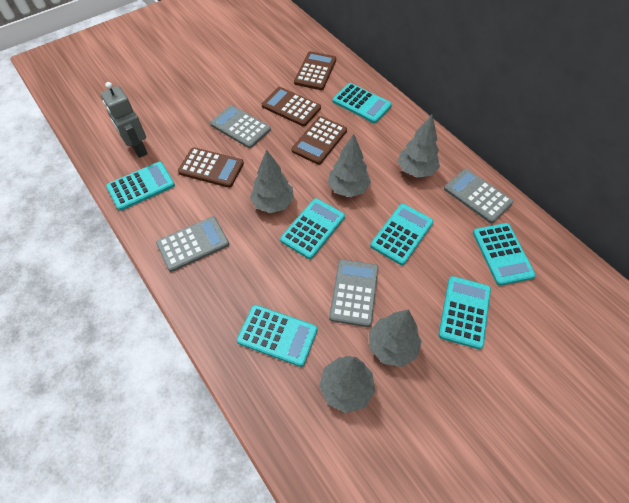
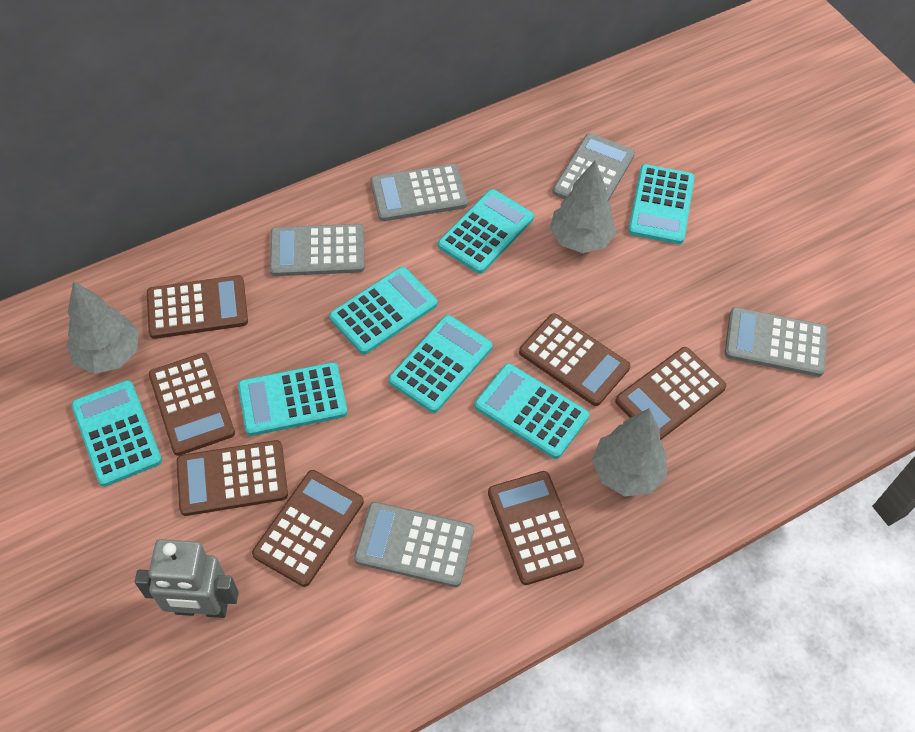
brown calculator: [178,147,244,188] [262,87,321,126] [292,116,347,165] [294,51,336,90] = 4 -> [147,275,248,339] [149,353,235,456] [176,440,288,516] [252,470,364,587] [488,471,584,585] [519,313,631,406] [615,347,727,440] = 7
grey calculator: [156,216,229,272] [210,105,271,148] [329,259,379,327] [444,169,513,223] = 4 -> [270,224,365,276] [354,502,474,587] [371,164,468,221] [552,133,635,201] [725,307,828,377] = 5
grey tree: [250,149,294,213] [319,356,375,413] [328,134,371,197] [369,309,422,367] [398,114,440,178] = 5 -> [66,281,139,374] [550,160,616,253] [592,408,667,496] = 3

